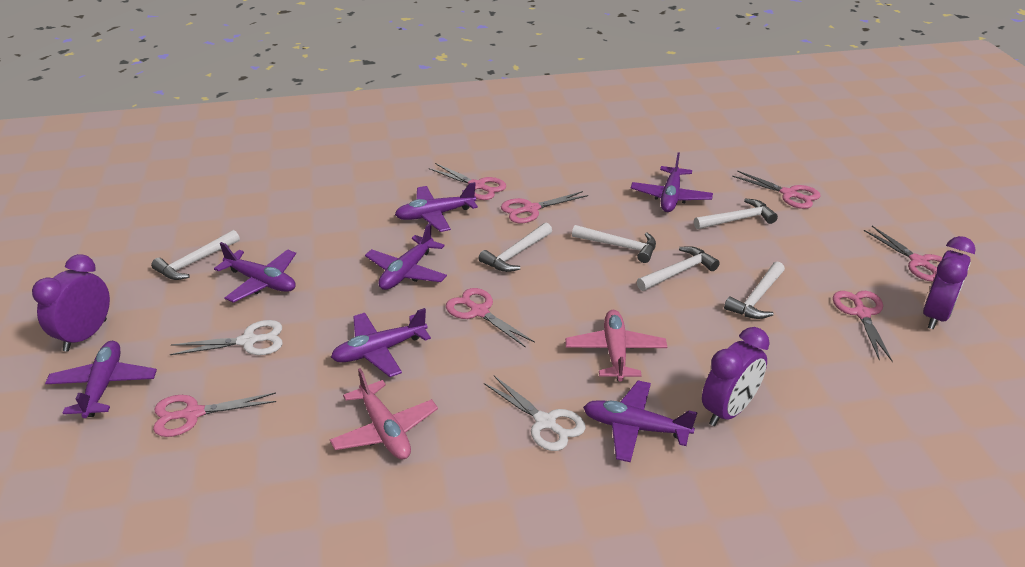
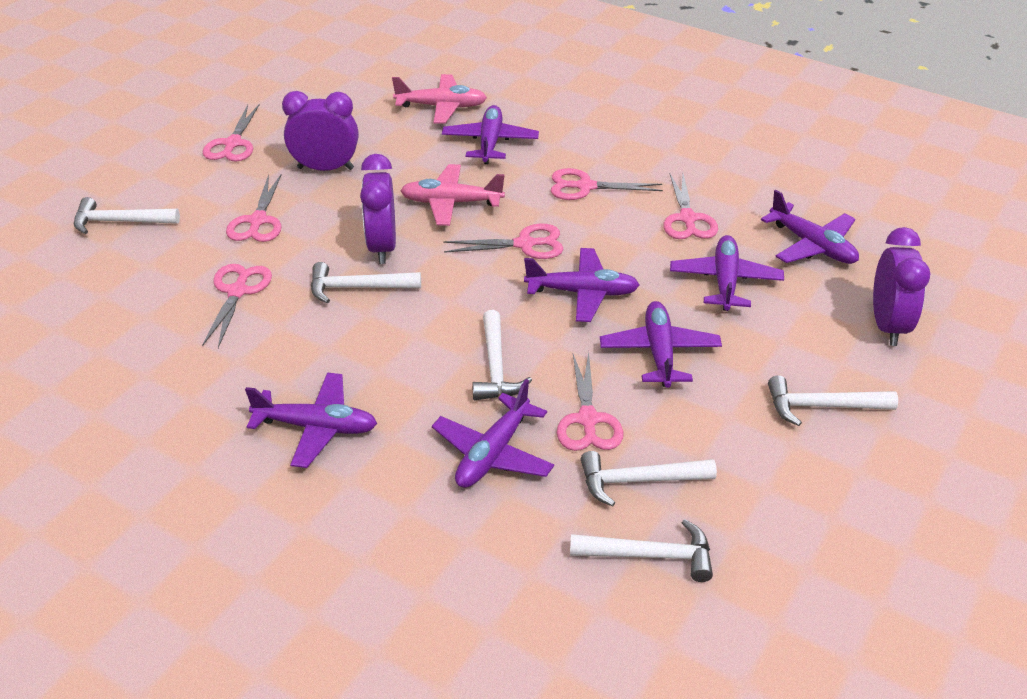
white scissors: [170,320,283,355] [484,376,586,451] = 2 -> none = 0

